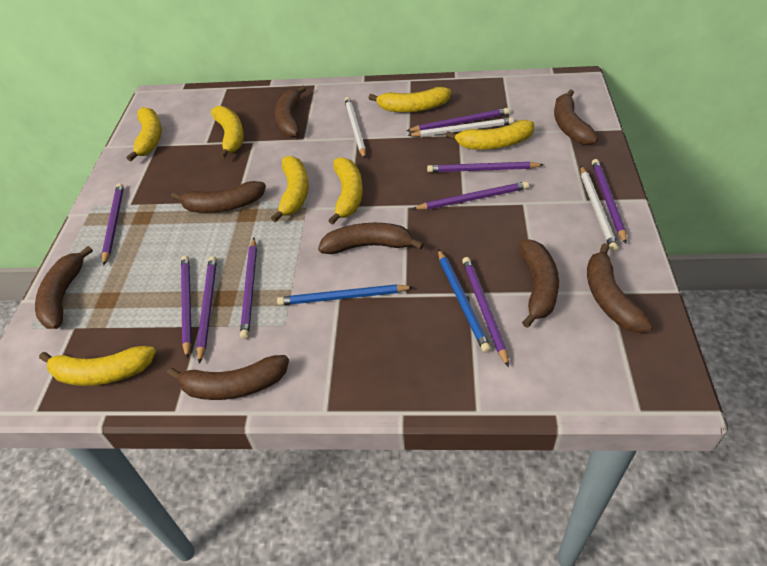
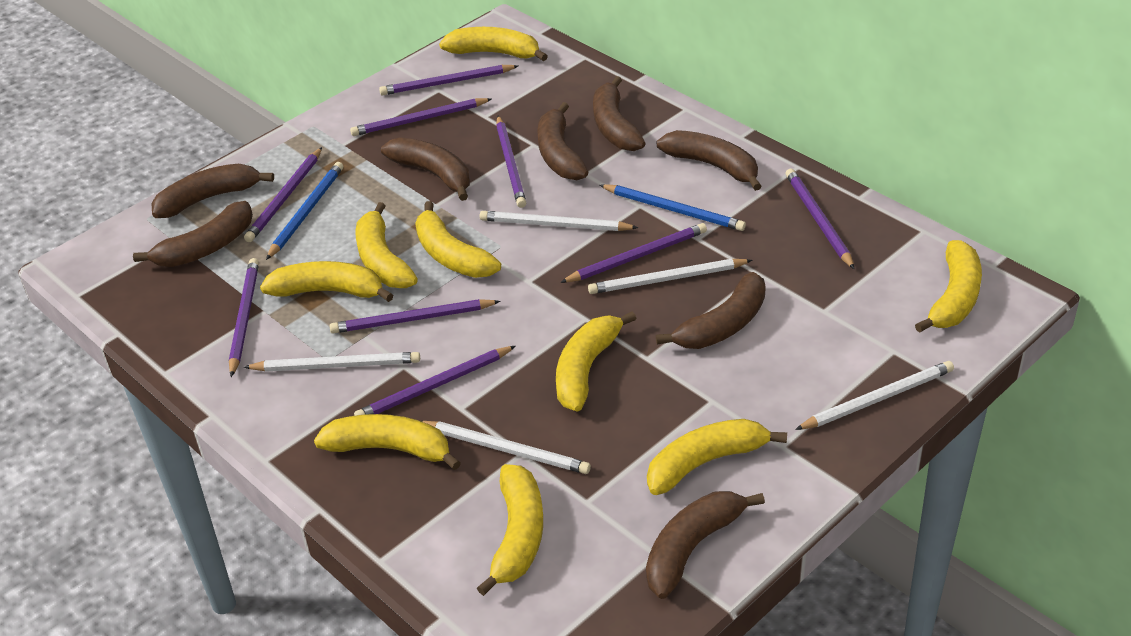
white pencil: [345,97,366,159] [407,117,514,137] [581,166,618,251] = 3 -> [244,352,420,372] [421,421,591,474] [480,211,638,231] [588,259,752,294] [795,361,954,430] = 5
yellow banana: [39,346,156,386] [127,107,162,161] [211,106,244,159] [271,156,309,222] [328,157,363,225] [369,87,451,112] [446,120,534,150] = 7 -> [260,261,393,302] [314,414,461,470] [356,202,418,288] [415,201,501,278] [439,27,548,61] [477,464,543,596] [556,311,636,412] [647,419,787,495] [915,240,982,333] = 9

